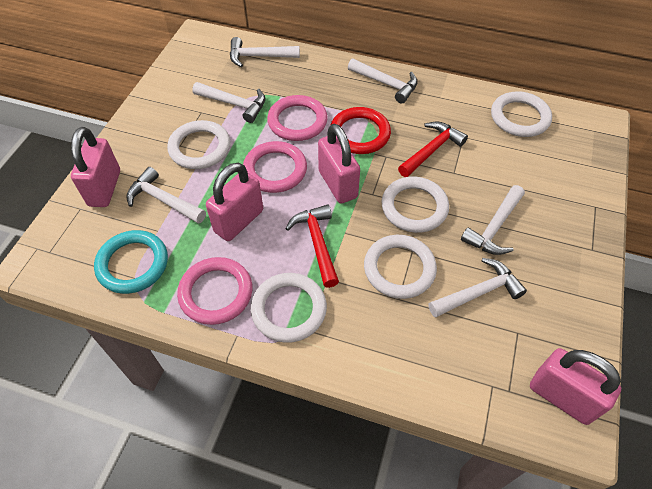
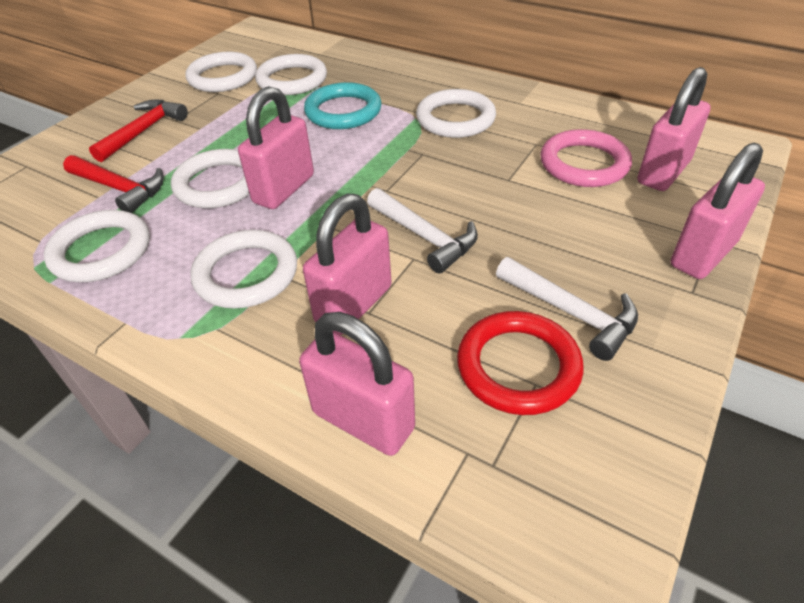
pink padlock: [71,127,120,207] [206,163,263,241] [318,124,360,204] [530,348,621,425] = 4 -> [238,86,314,209] [299,312,415,456] [303,194,392,335] [637,67,711,191] [671,143,765,279] = 5
pink ring: [177,257,253,325] [243,141,307,193] [267,95,328,141] = 3 -> [540,129,632,187] = 1
white hammer: [126,167,206,224] [192,82,265,123] [230,37,300,67] [348,58,418,103] [428,258,527,318] [461,185,525,255] = 6 -> [367,188,478,274] [496,257,638,361] = 2
white ring: [167,120,230,169] [251,273,327,343] [364,235,437,299] [381,177,449,233] [491,91,552,137] = 5 -> [44,210,150,282] [171,149,250,208] [185,52,257,92] [190,230,297,309] [255,54,327,95] [416,89,496,138] = 6

